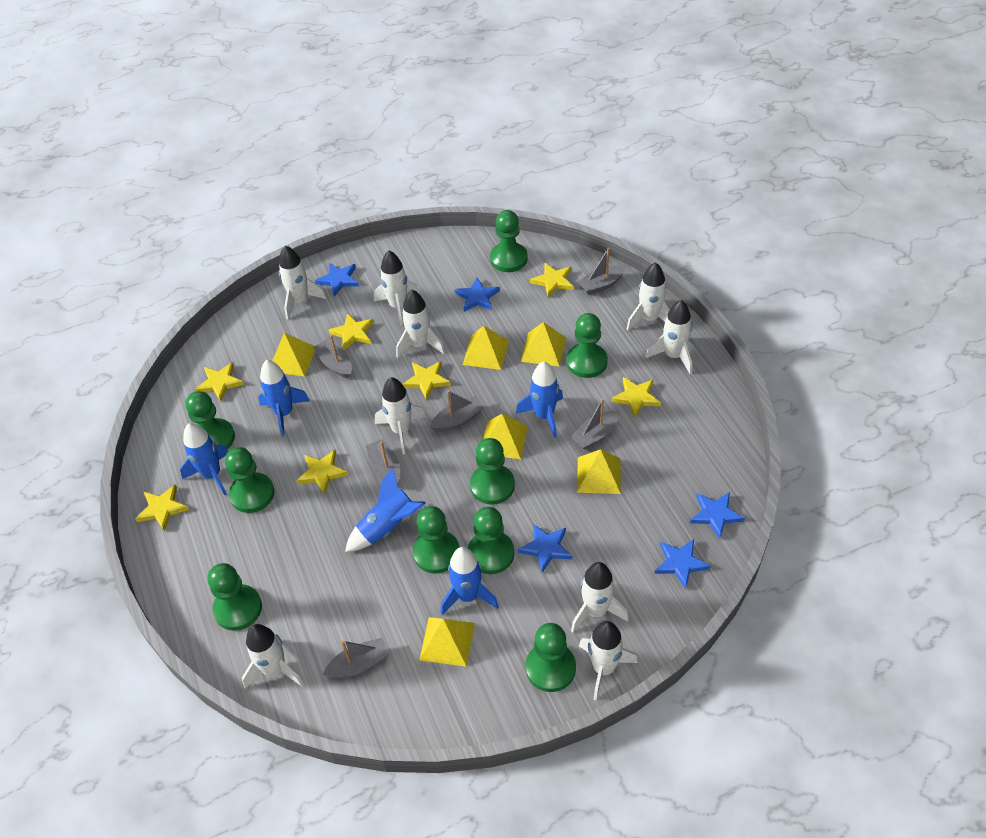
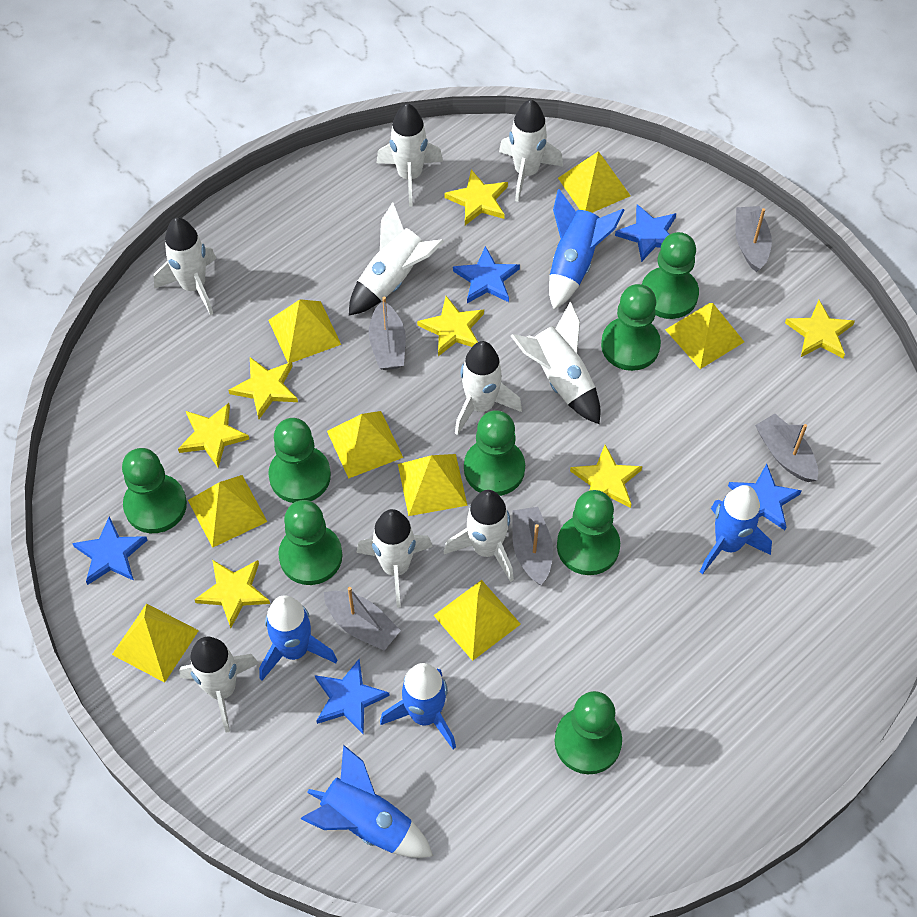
green pawn: [186,391,235,449] [207,563,262,631] [225,447,274,513] [413,506,459,574] [468,507,514,574] [470,438,515,505] [490,210,528,272] [526,623,576,692] [566,313,608,378] = 9 -> [122,448,187,533] [268,418,331,503] [278,500,342,585] [464,410,525,496] [554,691,622,774] [557,490,620,575] [601,284,661,371] [642,232,699,319] = 8
grey boat: [313,335,352,378] [323,638,390,679] [366,439,400,484] [430,390,484,432] [571,398,619,450] [578,248,625,295] = 6 -> [324,587,401,651] [369,297,406,370] [512,507,553,585] [736,206,772,272] [755,414,818,482] = 5
yellow pyramid: [272,332,315,377] [420,617,475,667] [463,326,509,370] [483,414,528,459] [521,322,566,367] [577,449,621,494] = 6 -> [112,603,199,683] [188,475,267,548] [269,299,341,363] [327,411,403,478] [398,454,468,516] [433,580,521,661] [558,151,631,213] [665,303,744,369] = 8

